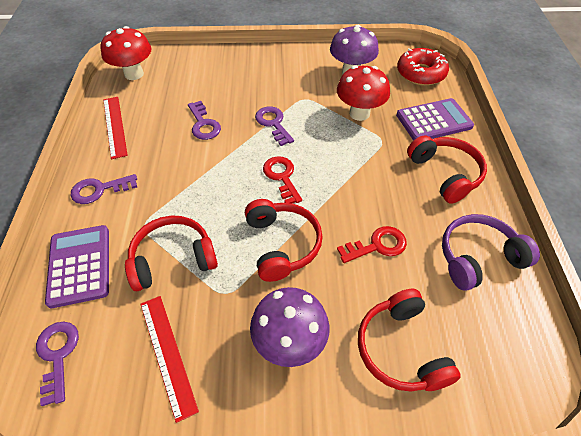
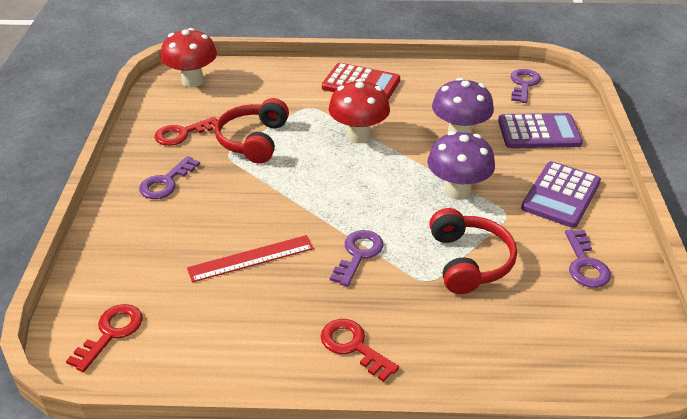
purple headphones: [442,214,540,291] = 1 -> none = 0
red calculator: none = 0 -> [322,63,400,100] = 1
red donut: [397,48,449,86] = 1 -> none = 0
red headphones: [125,215,218,291] [245,199,323,282] [358,289,461,392] [407,135,487,204] = 4 -> [215,98,289,164] [429,208,517,294] = 2
red key: [263,156,302,203] [337,226,407,263] = 2 -> [66,304,143,372] [154,117,217,146] [321,319,399,382] = 3
red ruler: [103,97,128,159] [140,296,199,423] = 2 -> [187,235,314,283] = 1

